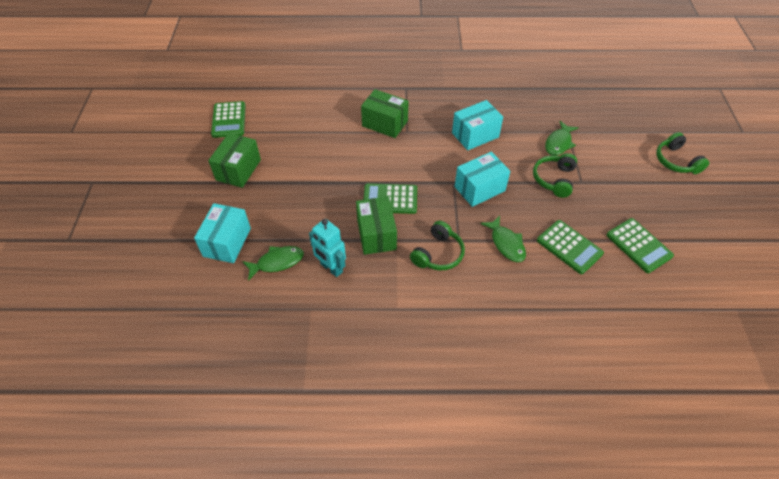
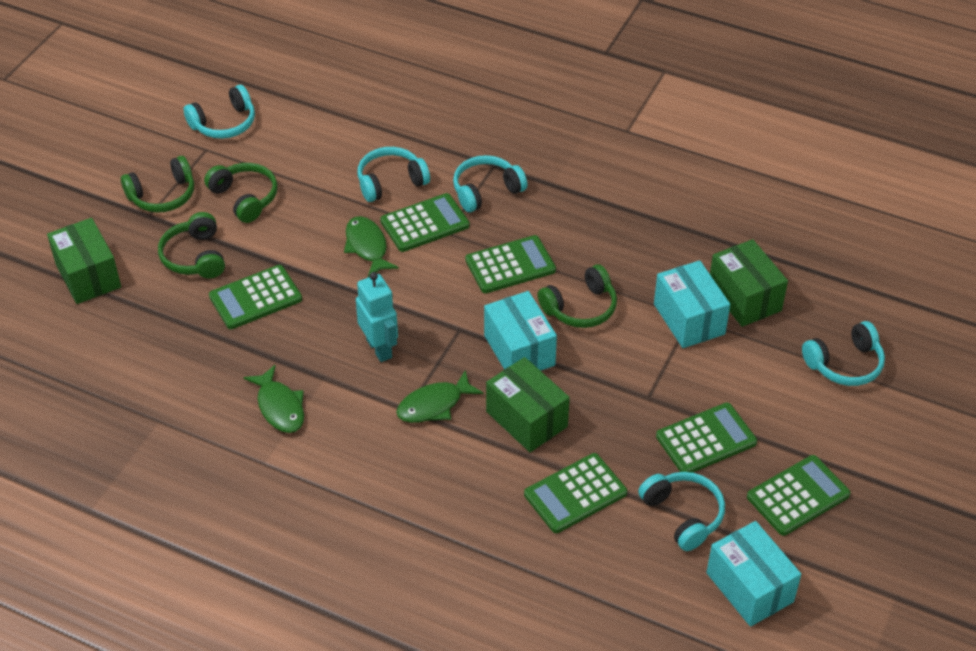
green calculator: [211,101,246,138] [363,183,417,214] [537,220,604,274] [607,218,674,273] = 4 -> [209,265,302,329] [380,193,470,252] [465,235,556,293] [524,453,627,533] [656,402,757,473] [747,455,851,536] = 6
green headphones: [410,221,465,271] [533,153,577,198] [656,132,709,174] = 3 -> [121,156,194,213] [158,212,225,278] [204,163,278,223] [538,264,617,328] = 4
turquoise headphones: none = 0 -> [184,85,255,139] [358,147,430,202] [453,155,527,212] [638,472,725,551] [802,321,885,386] = 5

